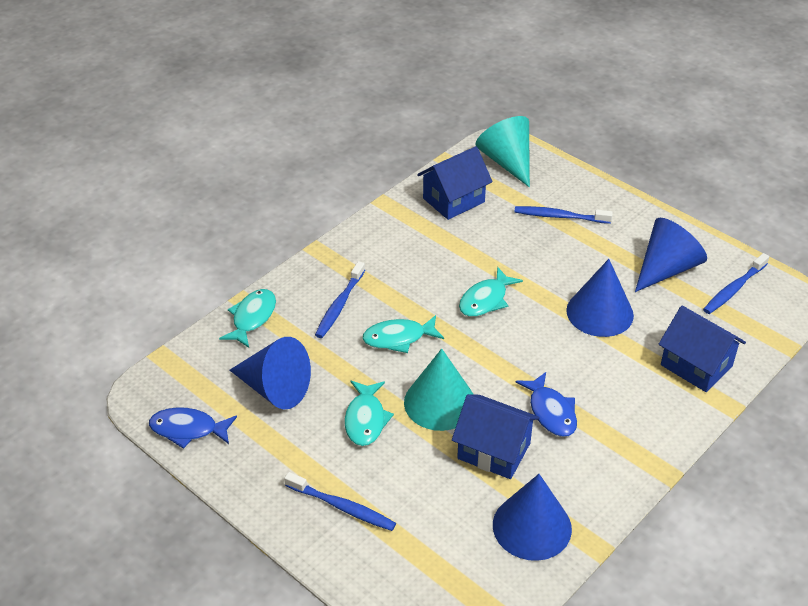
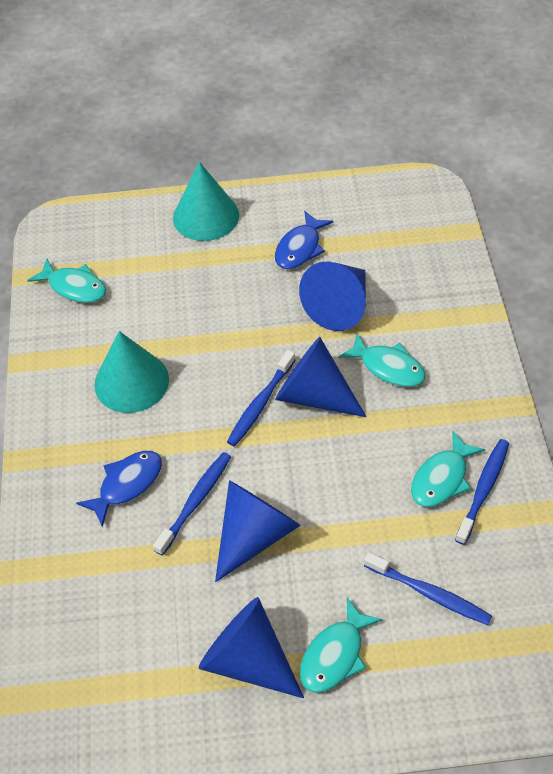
blue house: [417,146,492,220] [452,394,540,479] [659,306,746,392] = 3 -> none = 0

